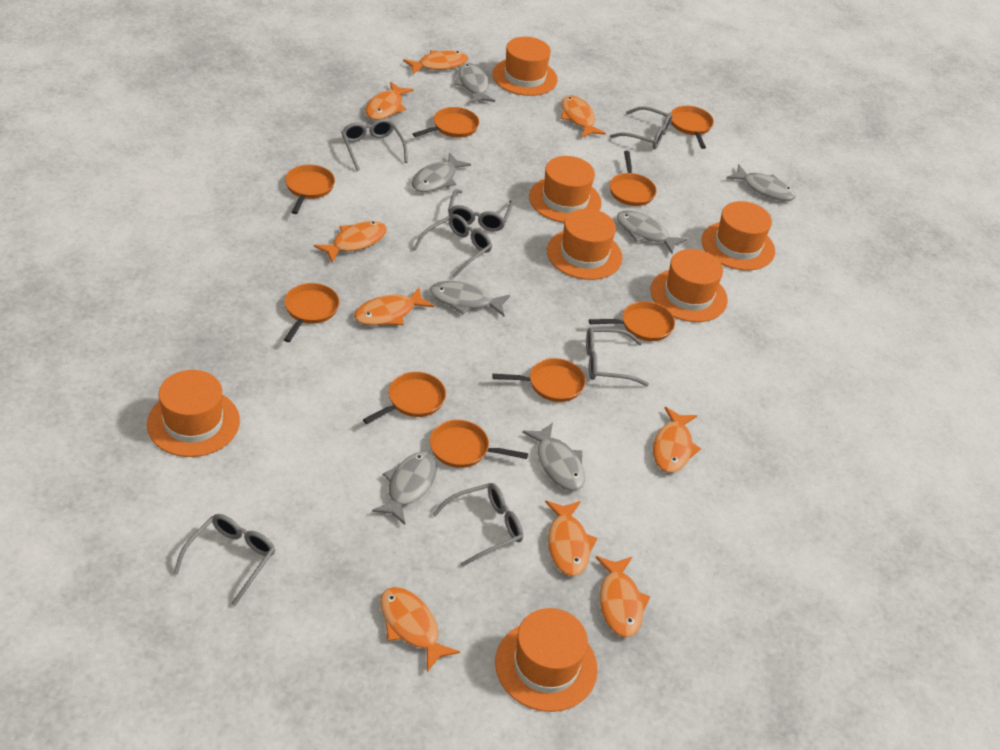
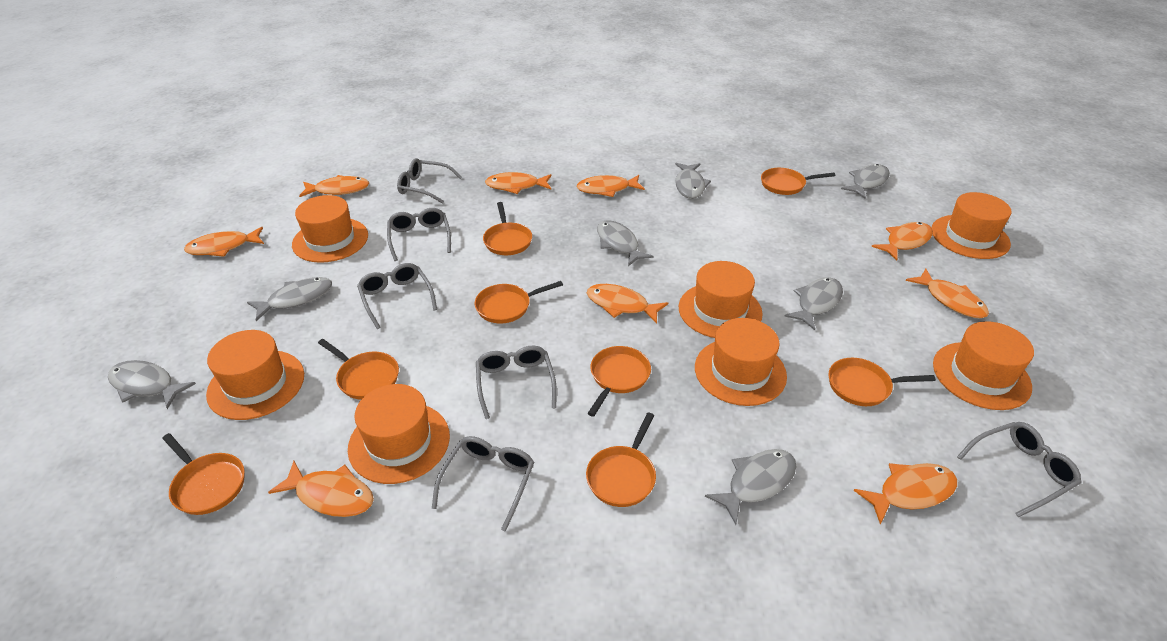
grey glasses: [173,514,275,606] [341,119,408,171] [413,214,492,278] [432,483,523,567] [448,189,514,231] [586,328,649,386] [610,106,672,149] = 7 -> [357,263,437,329] [387,208,451,261] [397,158,462,204] [432,436,534,532] [476,346,557,419] [957,422,1082,517] = 6
orange pan: [284,283,340,342] [285,165,335,214] [363,372,446,424] [413,107,479,138] [430,420,528,468] [492,358,586,402] [589,301,675,341] [609,151,657,206] [671,106,714,149] = 9 -> [162,433,245,515] [318,339,399,400] [475,281,563,324] [483,202,532,255] [586,412,656,507] [587,346,651,417] [761,168,835,195] [829,358,936,406] = 8

